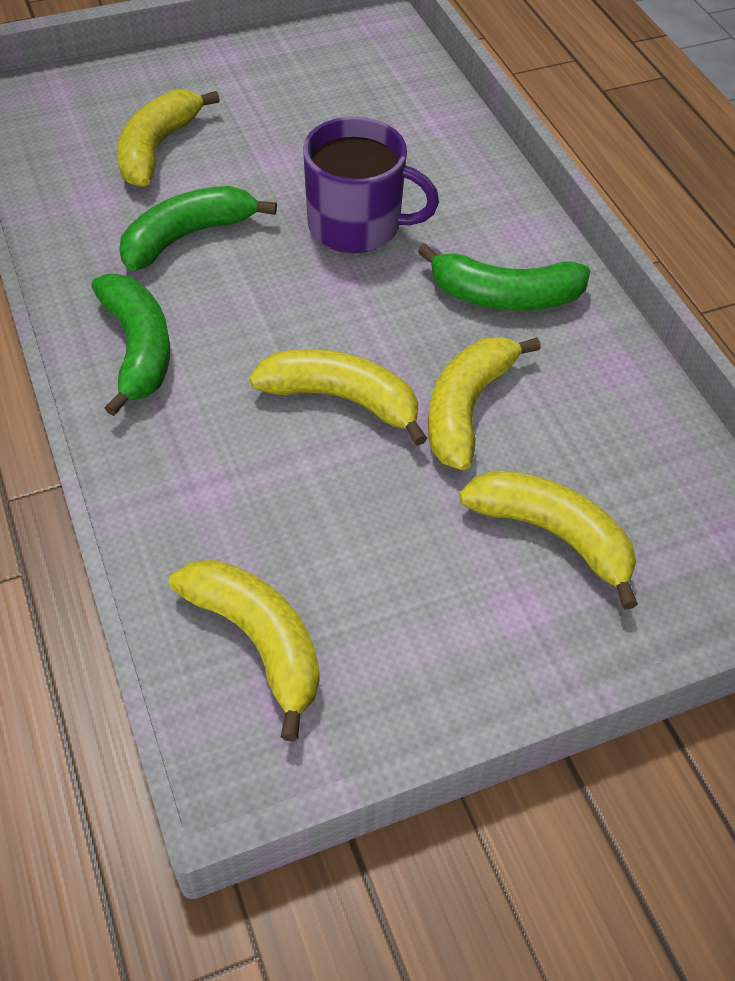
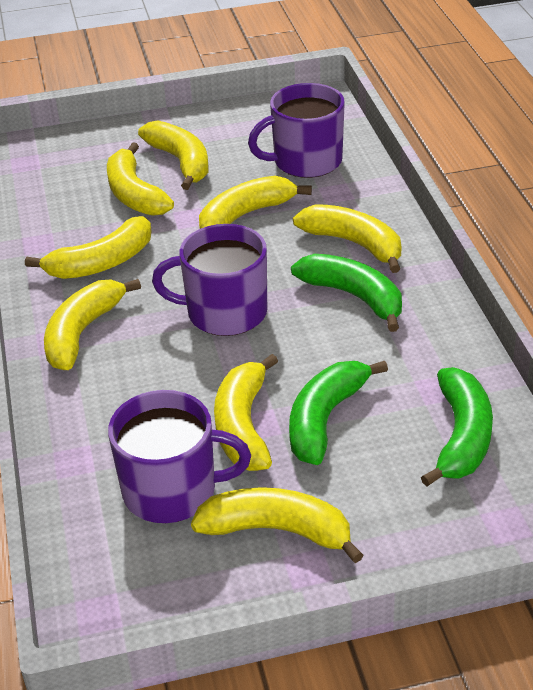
purple mug: [303,117,439,253] = 1 -> [108,390,251,523] [152,224,267,336] [248,83,345,178] = 3
yellow banana: [117,90,220,187] [169,559,320,741] [249,349,427,446] [428,337,541,470] [459,470,638,610] = 5 -> [25,216,152,279] [44,279,141,370] [107,142,174,216] [138,120,208,190] [191,487,363,563] [199,176,312,229] [214,354,278,471] [293,204,402,273] = 8

